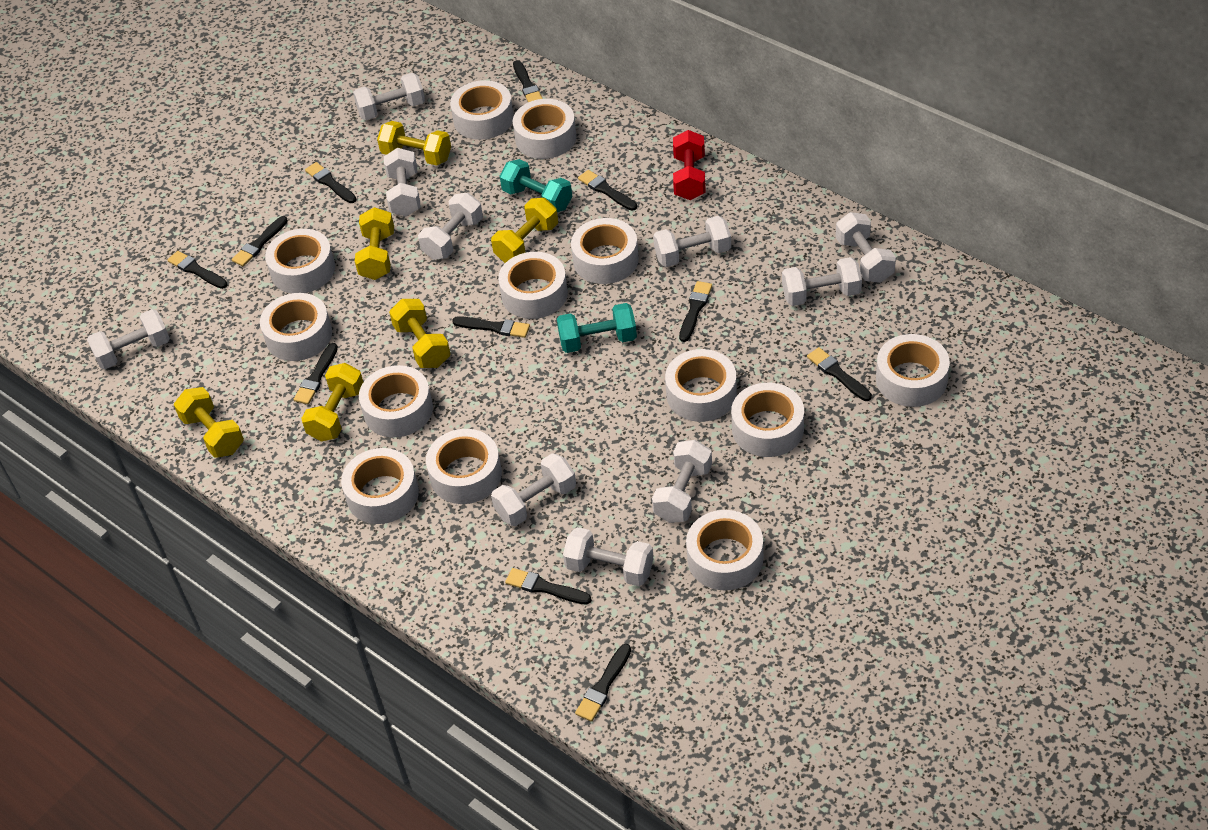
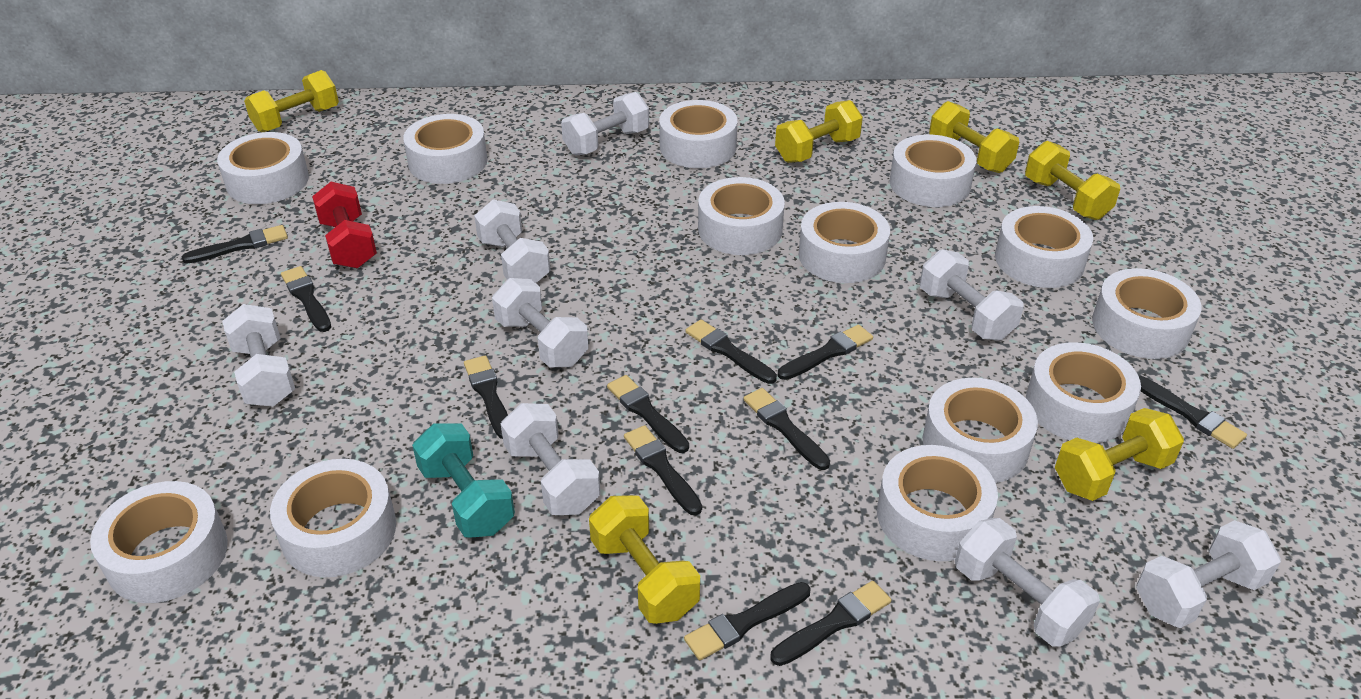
turquoise dumbbell: [500,159,572,212] [557,303,637,353] = 2 -> [412,423,515,538] = 1
white dumbbell: [87,309,170,369] [353,73,425,120] [384,148,421,217] [418,193,483,260] [491,453,576,526] [563,527,654,586] [652,440,712,523] [653,216,731,267] [782,257,862,306] [836,212,896,283] = 10 -> [222,304,295,407] [474,199,550,283] [492,278,589,367] [501,403,601,515] [561,92,649,156] [920,249,1024,341] [955,518,1100,647] [1136,520,1281,628] = 8

